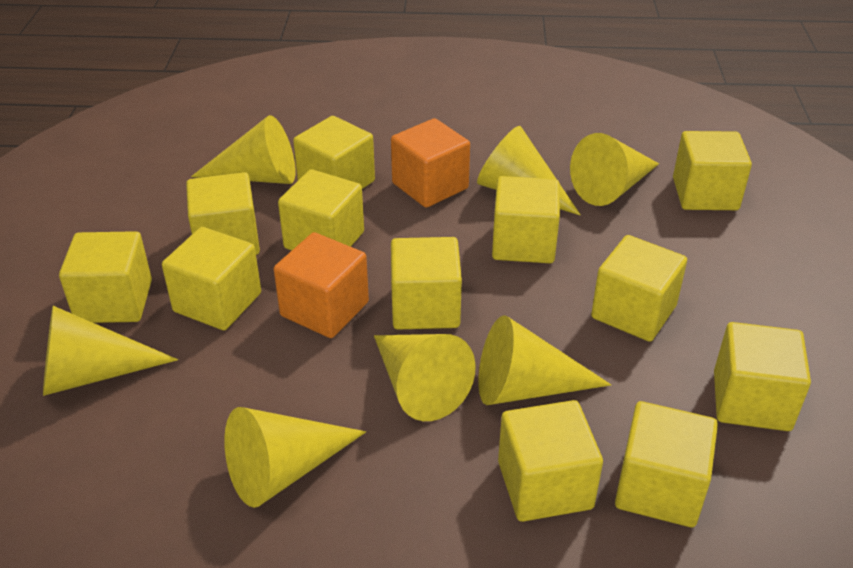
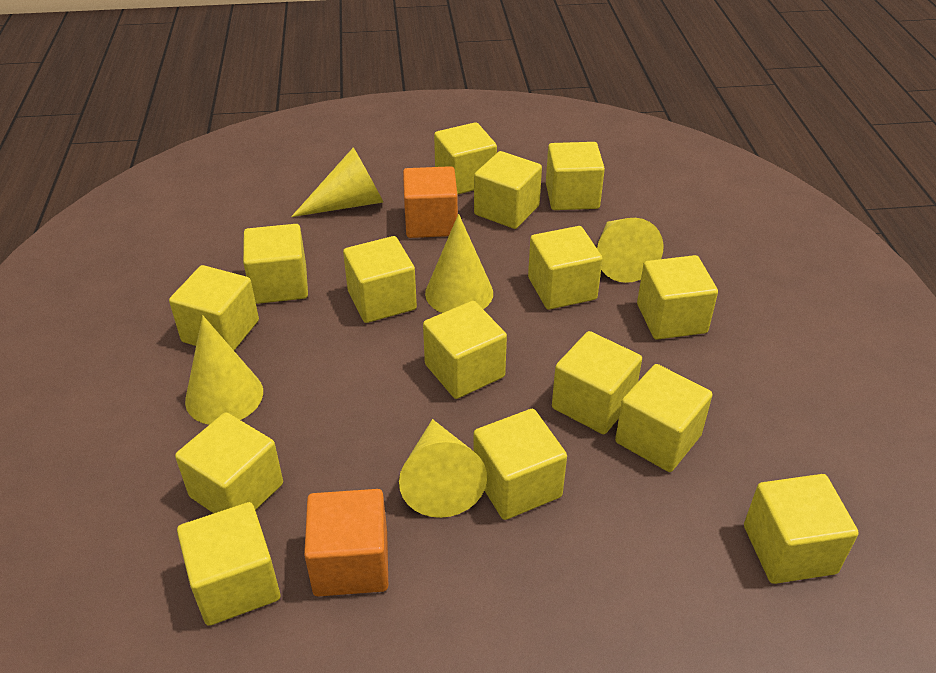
yellow cone: [43,306,178,396] [191,115,295,184] [224,407,366,508] [374,334,476,421] [477,126,581,215] [478,315,611,405] [570,133,659,206] = 7 -> [185,315,263,425] [291,147,383,217] [399,419,487,518] [425,214,493,313] [597,218,664,283] = 5
yellow cube: [59,231,152,323] [162,227,261,330] [186,172,260,255] [278,169,364,251] [293,116,375,189] [391,237,462,329] [492,176,560,263] [498,400,603,522] [591,235,687,342] [615,401,718,527] [673,131,752,210] [714,322,811,431] = 12 -> [169,265,259,350] [175,412,283,513] [177,502,280,626] [243,224,308,304] [343,236,417,323] [423,301,507,399] [434,122,497,195] [473,409,567,520] [474,151,542,229] [528,226,603,310] [546,142,605,210] [552,331,642,434] [615,364,713,472] [637,255,718,340] [744,474,859,584] = 15

